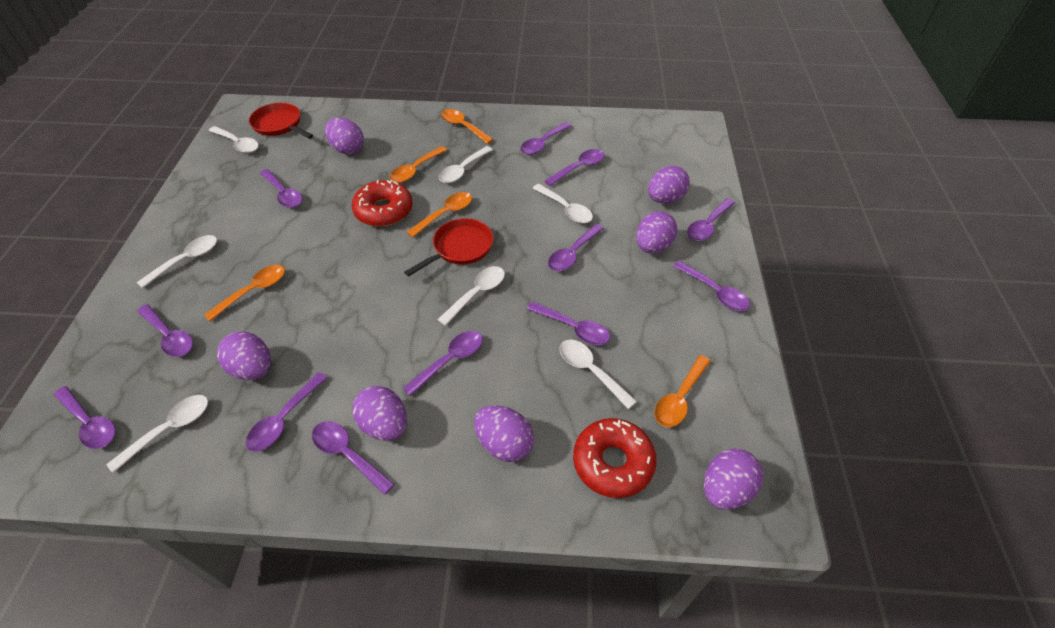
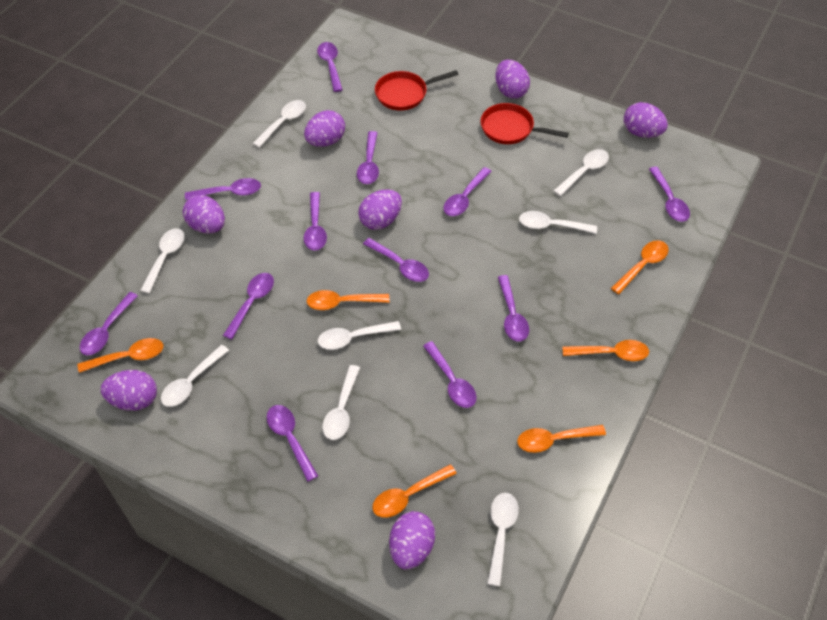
orange spoon: [204,265,285,321] [389,146,447,183] [407,192,472,238] [441,109,494,144] [654,355,711,427] = 5 -> [78,338,163,373] [307,290,390,310] [372,464,457,518] [517,425,606,453] [562,340,649,361] [611,240,669,294] = 6
red donut: [352,180,413,227] [573,418,657,498] = 2 -> none = 0
white spoon: [106,395,208,473] [137,235,217,288] [209,126,259,153] [437,266,505,326] [438,146,493,183] [533,184,593,223] [559,340,637,409] = 7 -> [140,228,185,294] [161,345,229,407] [252,100,306,148] [318,321,401,350] [322,365,360,440] [487,493,519,586] [519,211,597,234] [553,149,609,196] = 8

